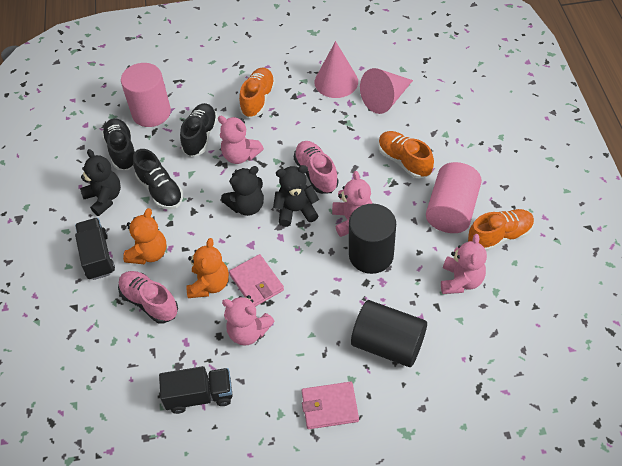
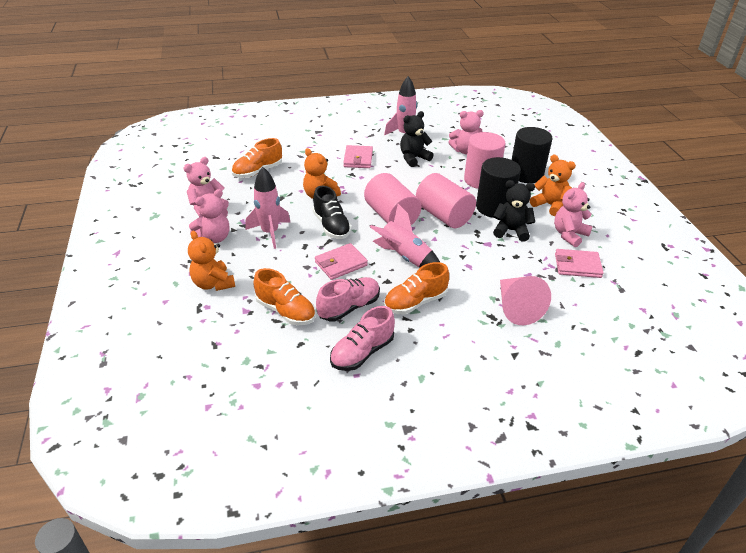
black shoe: [102,118,135,170] [133,149,183,210] [180,103,218,157] = 3 -> [313,186,352,239] = 1
black teddy bear: [80,149,121,216] [221,166,264,216] [273,165,319,227] = 3 -> [400,111,434,167] [493,180,535,242] = 2
black truck: [75,218,115,280] [159,366,233,414] = 2 -> none = 0
orange teddy bear: [123,208,166,264] [187,238,229,298] = 2 -> [188,231,235,291] [303,148,341,199] [530,155,576,216] = 3
pink cone: [315,41,358,98] [360,68,413,114] = 2 -> [500,276,551,325] = 1
pink cylinder: [121,63,171,127] [426,162,482,233] = 2 -> [364,173,421,225] [416,173,476,228] [464,132,506,189] = 3
pink rocket: none = 0 -> [246,167,291,249] [370,204,441,268] [384,76,417,136] = 3
pink wallet: [229,254,284,307] [302,382,359,429] = 2 -> [315,243,368,280] [343,145,373,168] [555,249,604,278] = 3

